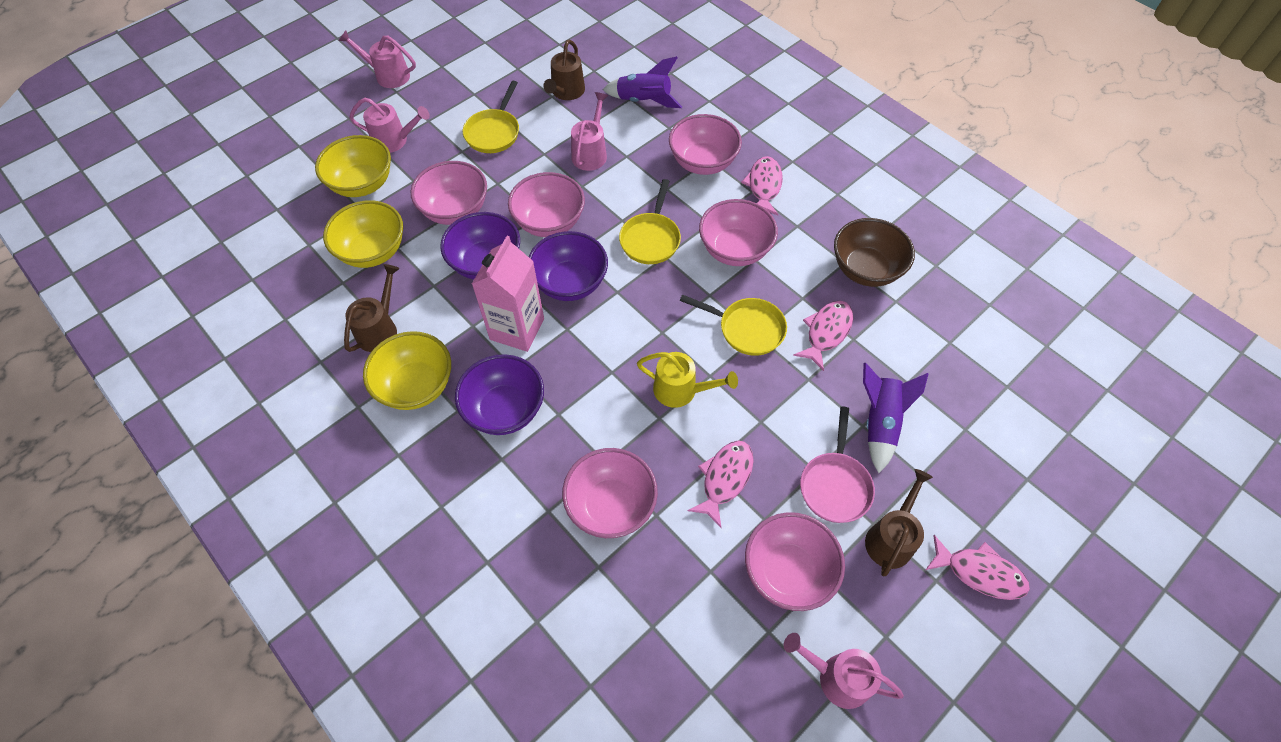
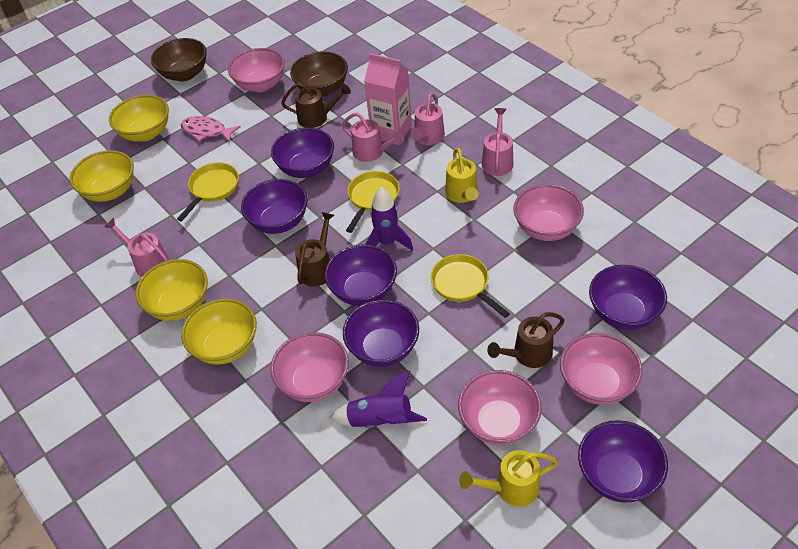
brown bowl: [834,218,915,287] = 1 -> [151,38,207,81] [290,51,348,96] = 2
pink bowl: [411,161,487,225] [508,172,585,237] [562,448,658,538] [669,114,742,175] [699,199,778,266] [745,512,845,611] = 6 -> [228,48,285,92] [270,332,349,402] [458,370,542,445] [513,184,584,241] [560,333,643,405] = 5
pink fish: [688,440,754,528] [741,156,783,215] [793,301,853,371] [926,535,1030,600] = 4 -> [181,116,241,143] = 1
pink pan: [800,407,875,523] = 1 -> none = 0
purple bowl: [440,212,520,280] [455,354,544,435] [529,231,608,301] = 3 -> [241,179,308,234] [271,128,334,178] [325,244,397,306] [343,300,419,367] [578,420,668,503] [589,265,667,330] = 6
yellow bowl: [315,135,391,197] [323,200,403,268] [363,331,451,410] = 3 -> [70,150,134,202] [109,95,169,142] [135,259,208,321] [181,298,257,365] = 4
yellow watering can: [637,352,738,408] = 1 -> [445,148,478,203] [459,450,558,507] = 2

